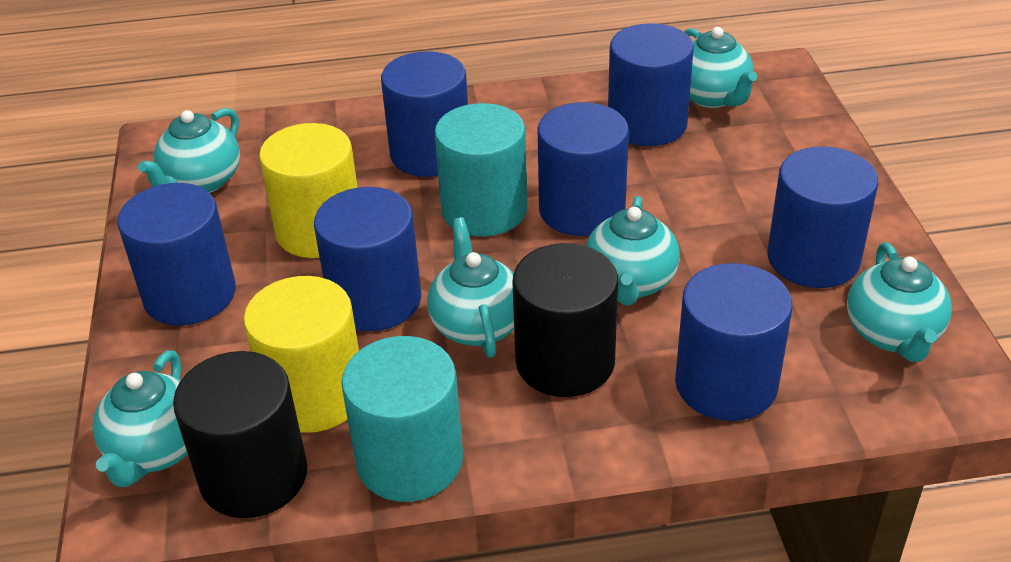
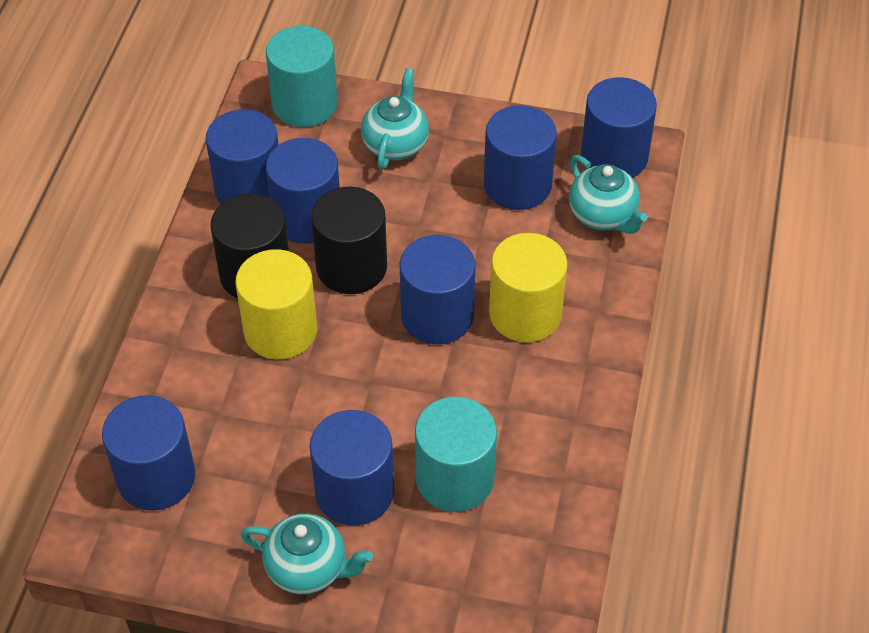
turquoise teapot: [92,350,188,487] [138,108,240,193] [427,217,514,358] [586,196,680,306] [684,27,757,108] [847,242,952,362] = 6 -> [241,514,373,594] [361,68,429,169] [569,155,648,234] = 3

